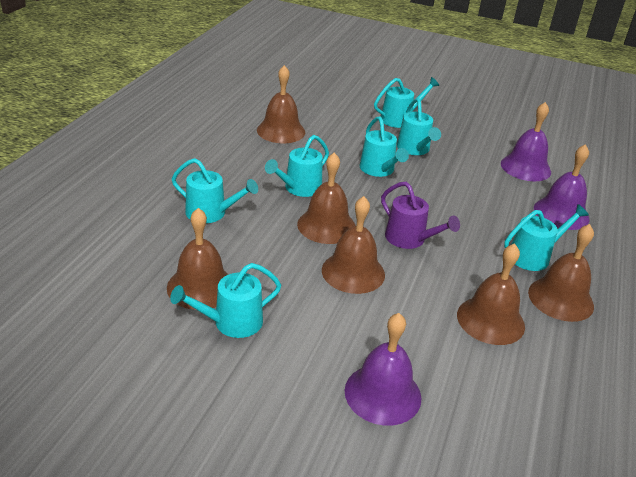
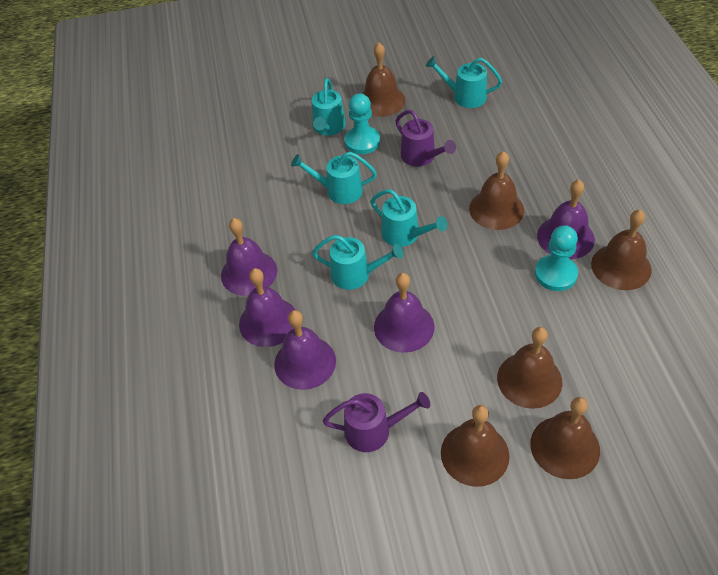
purple bell: [345,313,421,426] [501,102,551,181] [534,144,590,230] = 3 -> [221,218,277,296] [239,268,295,347] [274,310,336,390] [374,273,434,353] [537,180,595,259] = 5
purple watering can: [381,182,460,249] = 1 -> [323,392,430,452] [396,110,456,167] = 2
turquoise pawn: none = 0 -> [345,93,380,154] [535,225,578,291] = 2
turquoise watering can: [170,263,281,338] [171,158,258,223] [265,135,329,197] [360,116,409,177] [374,77,439,128] [397,98,441,155] [504,204,589,271] = 7 -> [291,152,377,204] [312,78,346,135] [312,235,404,290] [371,189,448,247] [426,56,502,108] = 5

